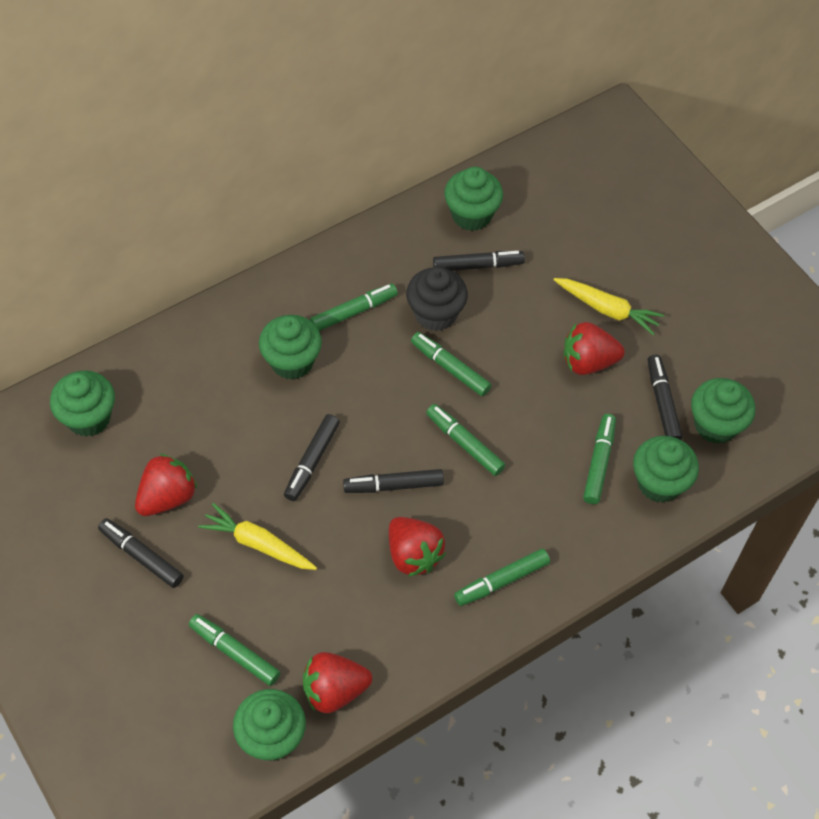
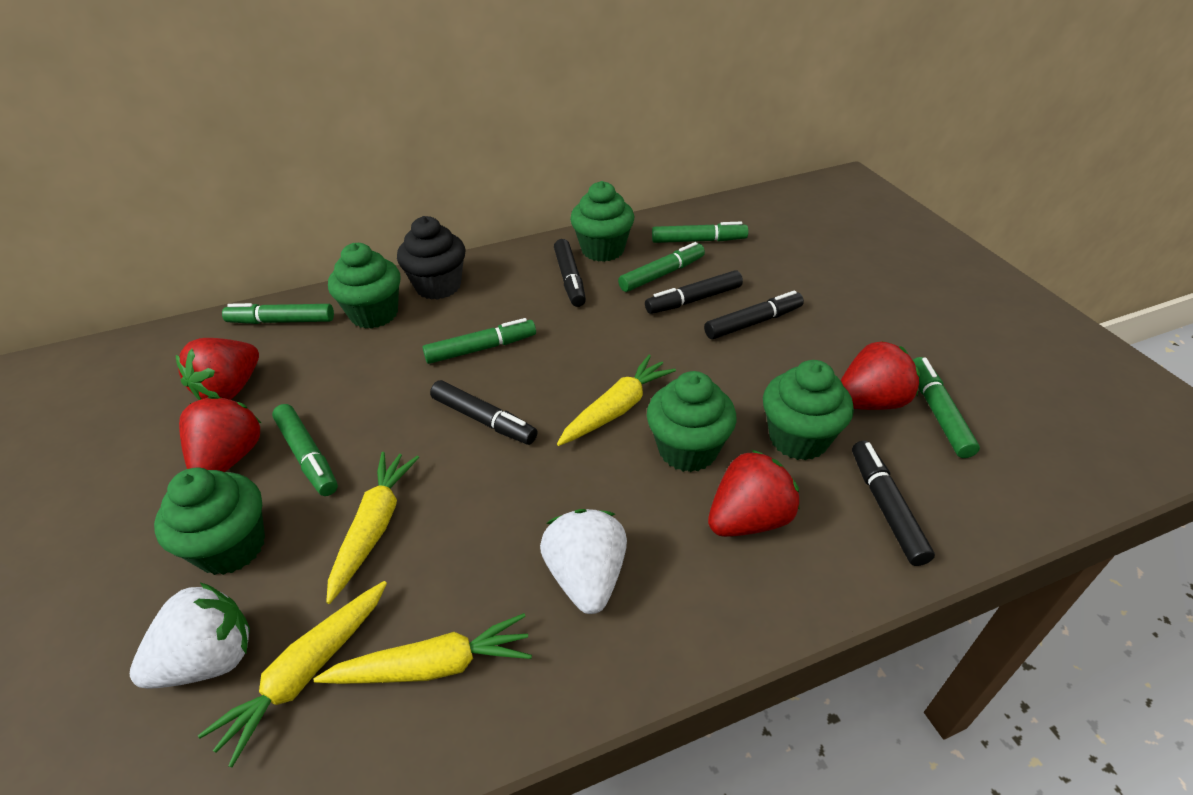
green cupcake: [50,370,115,437] [233,689,306,761] [259,315,322,380] [444,167,503,231] [633,436,699,503] [691,378,755,444] = 6 -> [154,468,265,575] [328,243,401,329] [570,181,634,262] [647,371,737,472] [763,360,854,460] = 5
white strawberry: none = 0 -> [130,583,250,689] [540,509,627,614] = 2
yellow carrot: [198,503,317,570] [554,278,664,336] = 2 -> [198,581,387,767] [314,613,532,684] [326,452,419,604] [557,355,676,446] = 4

